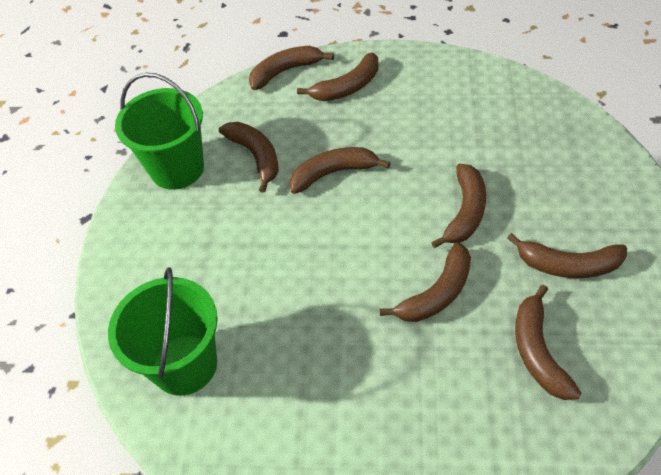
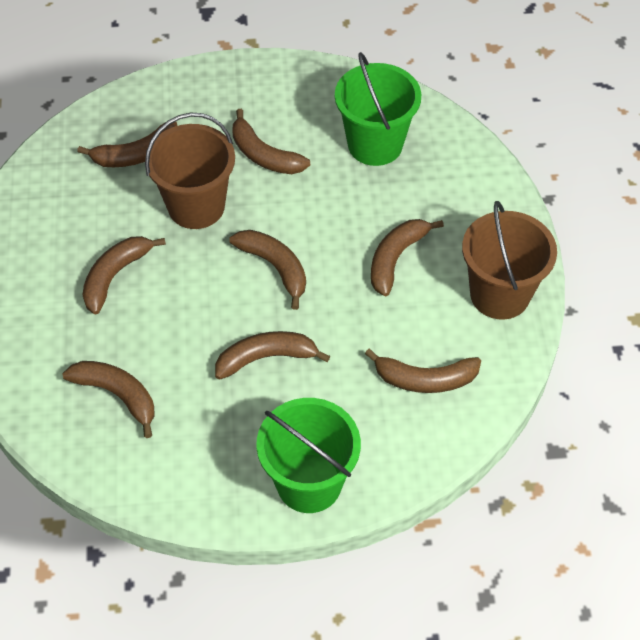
brown bucket: none = 0 -> [145,113,235,229] [462,201,557,320] = 2

